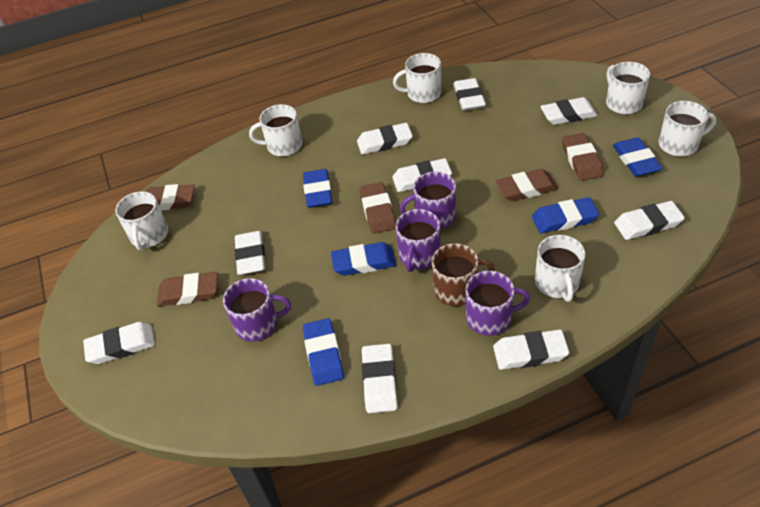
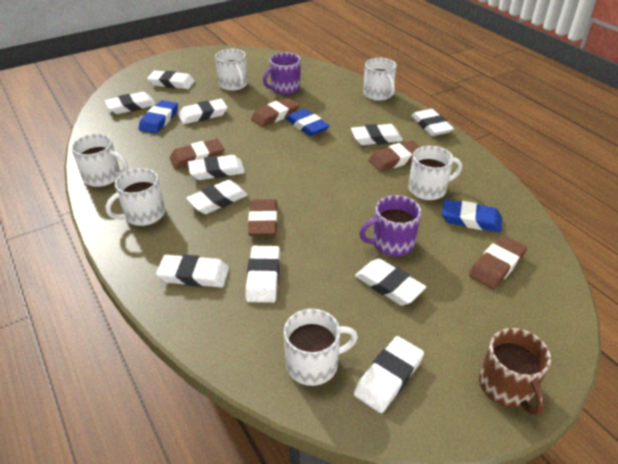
blue eraser: [303,169,332,208] [303,318,344,386] [331,242,396,276] [532,197,599,233] [613,137,663,176] = 5 -> [139,100,178,133] [286,109,330,136] [442,199,502,233] = 3
purple mug: [223,278,291,342] [396,209,440,272] [400,172,456,229] [466,271,531,336] = 4 -> [263,52,300,95] [359,195,421,256] = 2
white eraser: [83,322,155,364] [235,231,265,275] [357,123,413,155] [362,344,398,413] [392,158,452,192] [453,78,486,111] [493,330,569,370] [540,97,598,125] [614,201,685,240] = 9 -> [105,92,156,114] [147,70,195,89] [156,255,229,287] [178,99,228,124] [186,180,248,214] [188,155,245,180] [245,246,280,303] [351,124,403,145] [354,336,424,413] [355,258,426,305] [412,109,454,136] = 11

